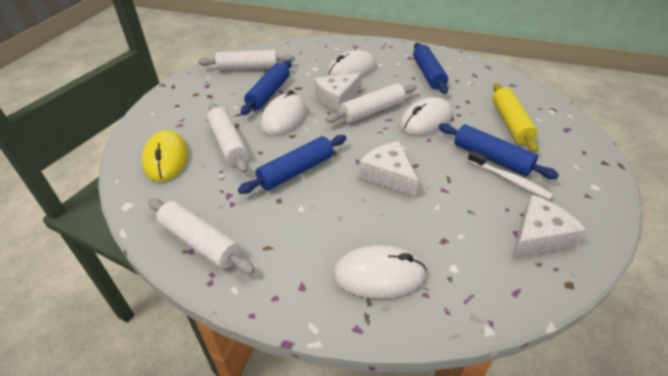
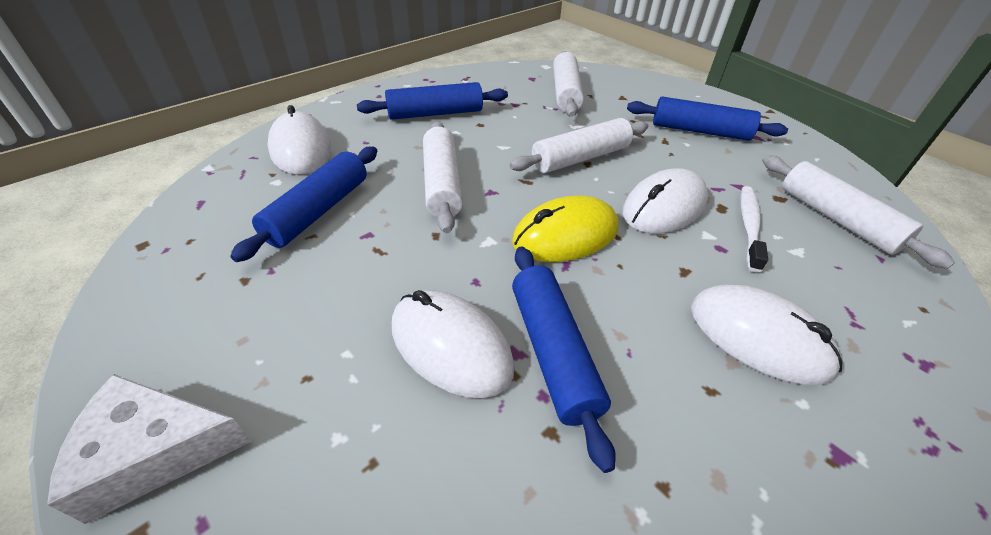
white cheese: [315,73,362,112] [359,141,419,197] [512,195,586,258] = 3 -> [47,374,251,524] = 1
yellow rolling pin: [493,83,539,153] = 1 -> none = 0

